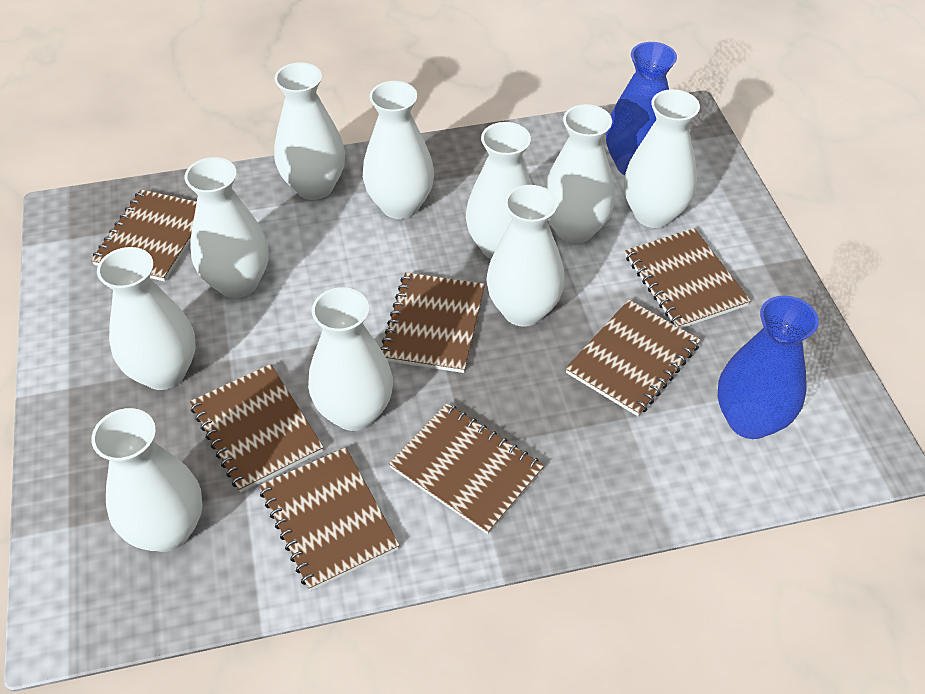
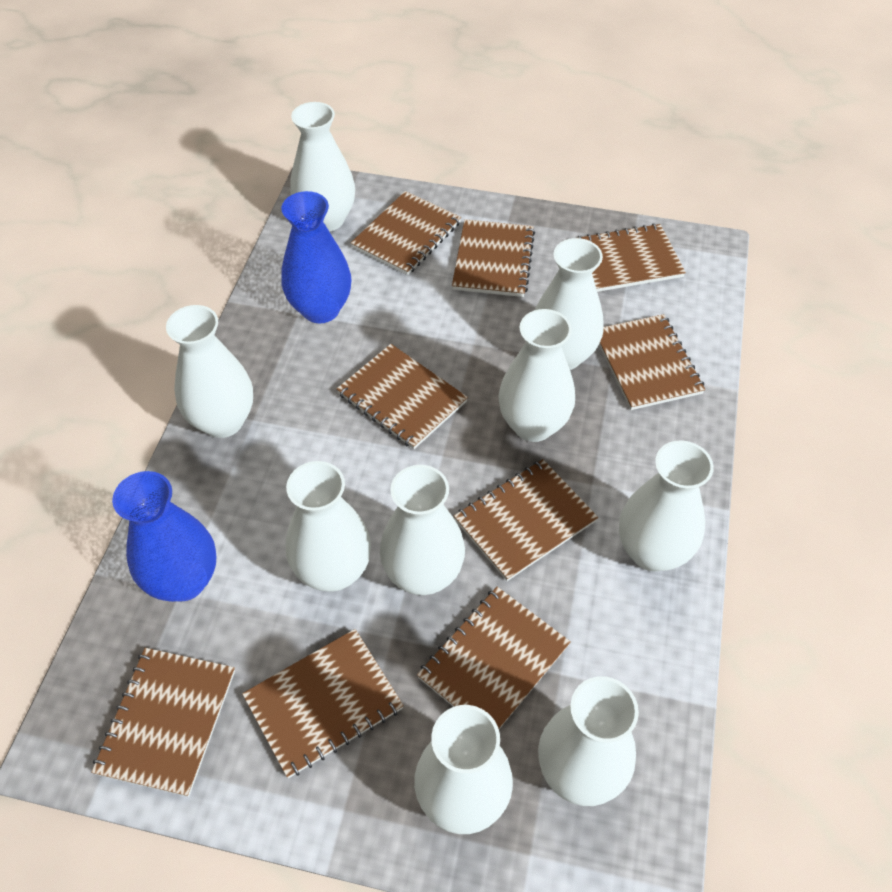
brown notebook: [91,190,197,282] [190,364,324,492] [259,447,400,591] [380,272,485,373] [389,403,544,534] [566,300,701,416] [625,228,751,328] = 7 -> [91,648,235,797] [242,629,404,778] [336,344,468,449] [351,191,461,275] [417,587,571,729] [452,219,535,297] [454,459,598,581] [578,223,686,292] [599,314,705,410] = 9
white vase: [91,408,203,552] [97,247,195,390] [185,157,269,298] [274,62,345,200] [308,287,393,431] [363,81,434,219] [466,122,533,259] [486,185,565,327] [544,104,615,244] [624,89,700,228] = 10 -> [166,305,253,438] [286,461,371,592] [290,102,355,232] [380,465,465,595] [414,705,513,834] [498,309,575,442] [535,238,604,370] [538,676,639,806] [619,440,714,572] = 9

